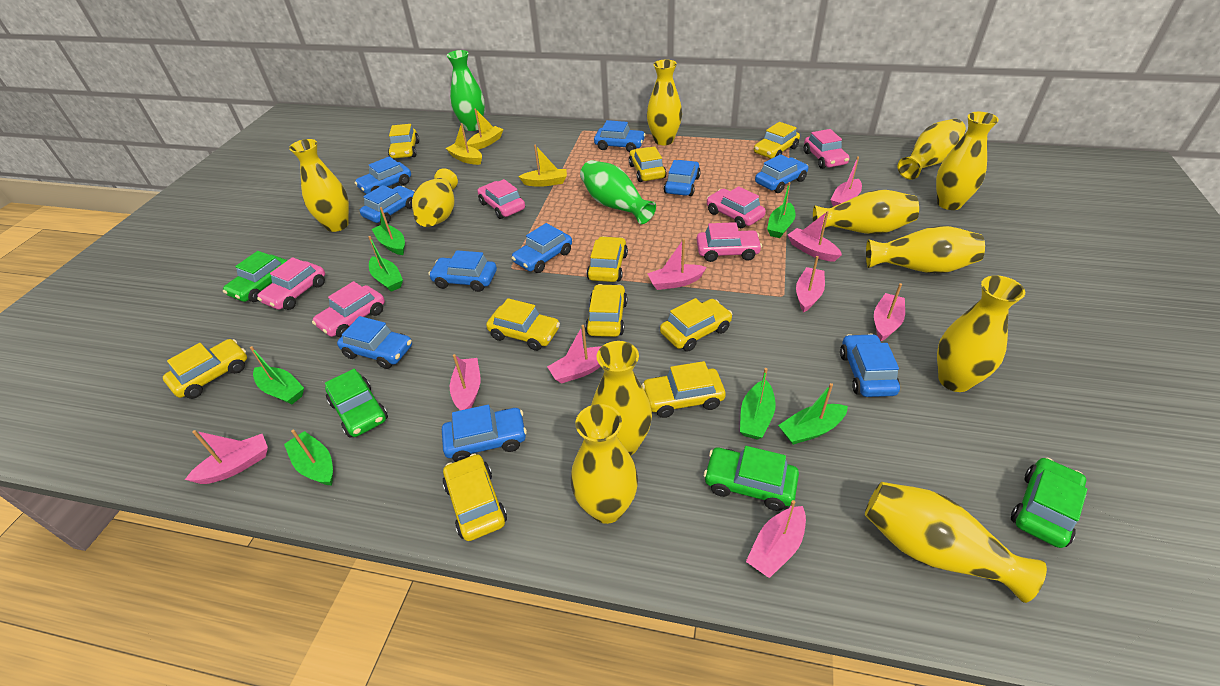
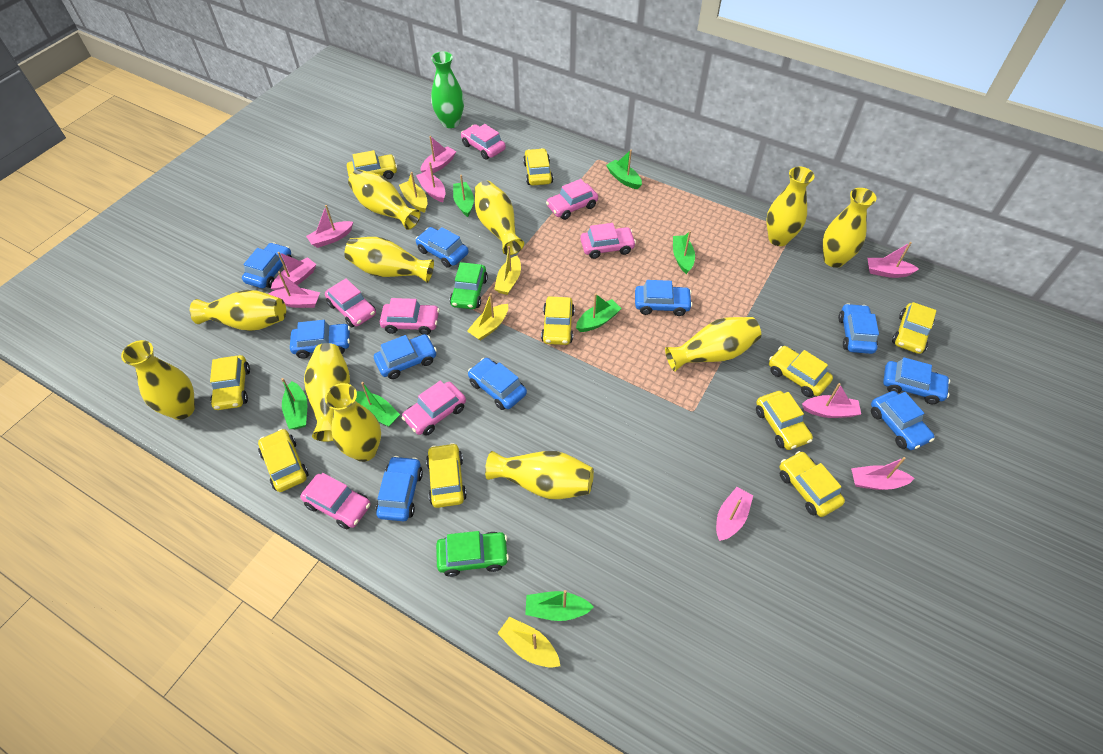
green car: [223,251,287,302] [325,369,388,438] [704,446,799,511] [1011,458,1087,548] = 4 -> [436,531,509,577] [450,262,488,309] = 2
green vase: [447,50,485,131] [580,160,656,224] = 2 -> [431,51,464,128] = 1
pink car: [257,257,325,310] [312,281,385,338] [477,179,525,219] [697,222,762,262] [707,186,766,228] [804,129,850,169] = 6 -> [300,473,371,529] [325,278,376,327] [380,298,440,335] [402,381,466,436] [461,124,506,160] [546,179,598,220] [580,223,636,259] = 7
yellow boat: [446,123,482,165] [467,108,504,150] [518,145,567,187] = 3 -> [399,172,428,213] [467,293,508,341] [494,246,521,295] [497,617,560,668] = 4

